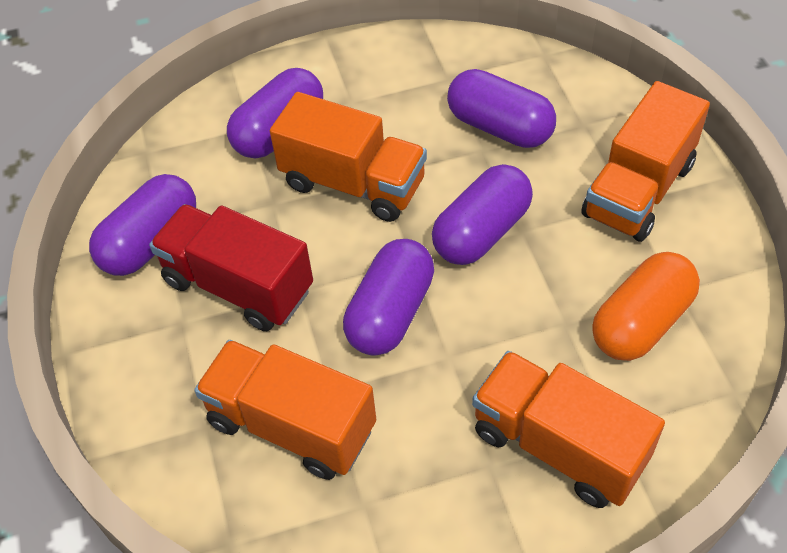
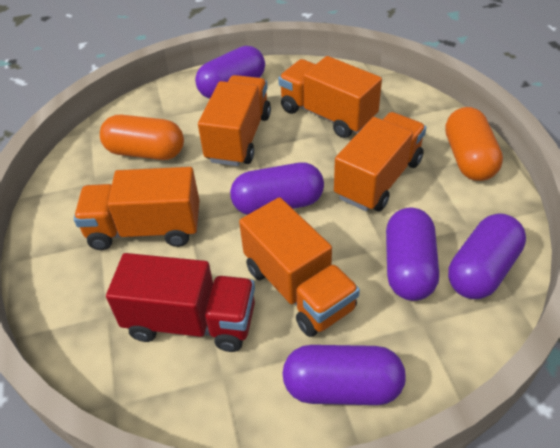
orange capsule: [592,252,700,361] = 1 -> [100,115,184,160] [445,107,503,181] = 2
orange truck: [194,340,376,480] [270,92,427,222] [472,351,665,508] [581,81,710,242] = 4 -> [74,167,200,250] [198,75,271,166] [239,197,360,337] [278,56,382,138] [334,112,426,212] = 5

